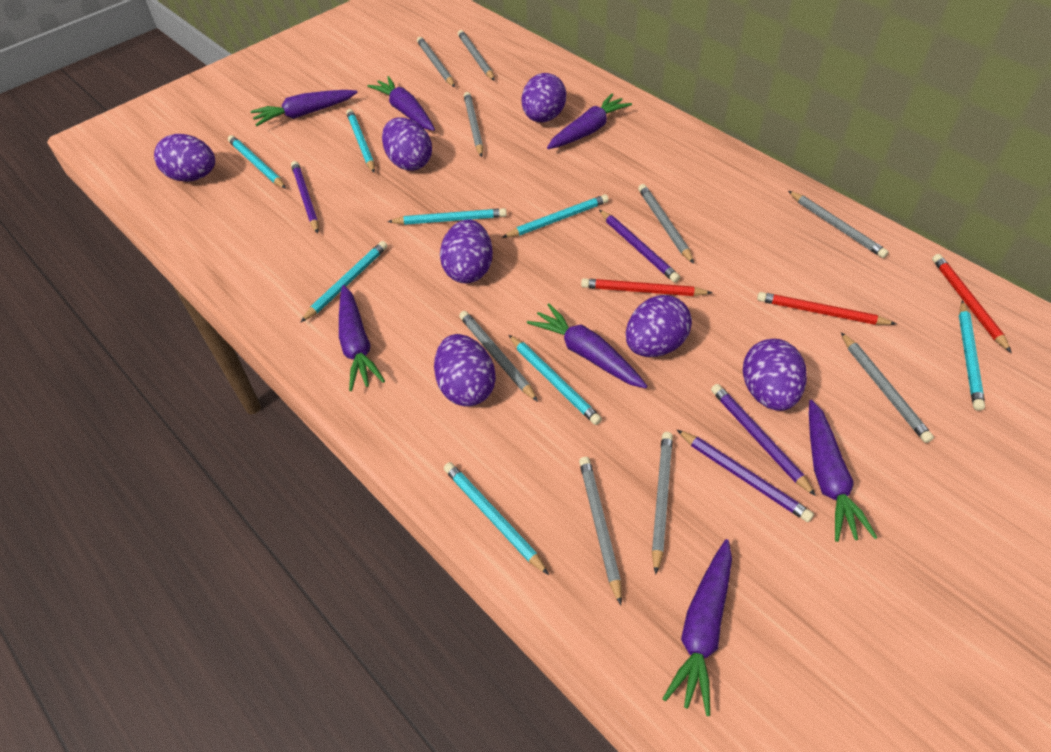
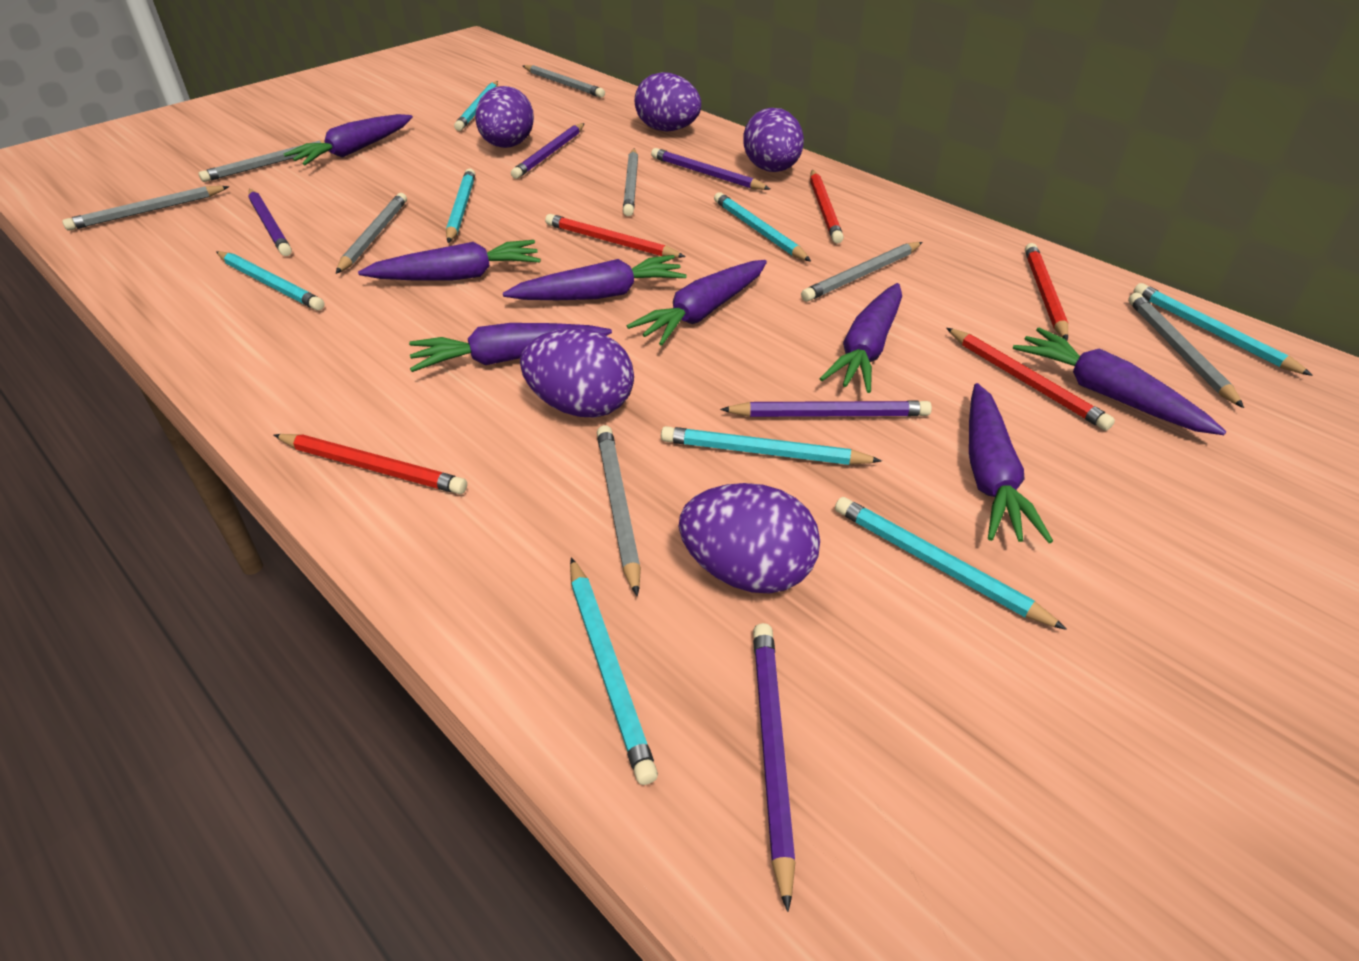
grey pencil: [417,37,455,87] [458,30,495,81] [459,311,538,402] [464,92,483,157] [579,457,622,605] [638,184,694,264] [652,432,673,575] [788,191,889,258] [841,332,934,443] = 9 -> [62,186,229,231] [199,140,325,182] [336,193,407,274] [523,65,605,98] [597,425,641,597] [623,149,638,216] [801,242,923,302] [1128,293,1244,408] = 8
purple carrot: [250,90,358,126] [339,285,385,391] [367,76,435,131] [527,303,648,388] [547,94,632,149] [662,539,732,716] [809,400,878,542] = 7 -> [284,114,413,165] [358,240,541,280] [409,323,612,372] [503,255,687,300] [627,260,767,346] [820,283,902,393] [969,383,1053,543] [1013,328,1227,435] = 8
purple egg: [154,134,215,182] [382,117,432,171] [434,334,496,407] [440,219,493,283] [522,73,566,122] [626,295,692,357] [743,339,807,411] = 7 -> [475,86,534,148] [520,328,634,418] [634,72,701,131] [679,483,820,594] [743,108,804,172] = 5
purple pencil: [291,161,319,234] [599,210,680,282] [677,430,814,522] [711,384,816,496] = 4 -> [248,189,292,256] [511,123,585,179] [651,148,770,190] [720,401,932,417] [753,623,796,912] = 5
red pencil: [581,278,712,296] [757,292,896,325] [932,254,1012,353] = 3 -> [274,434,467,494] [545,214,686,258] [810,170,844,244] [946,328,1115,431] [1025,243,1069,341] = 5

